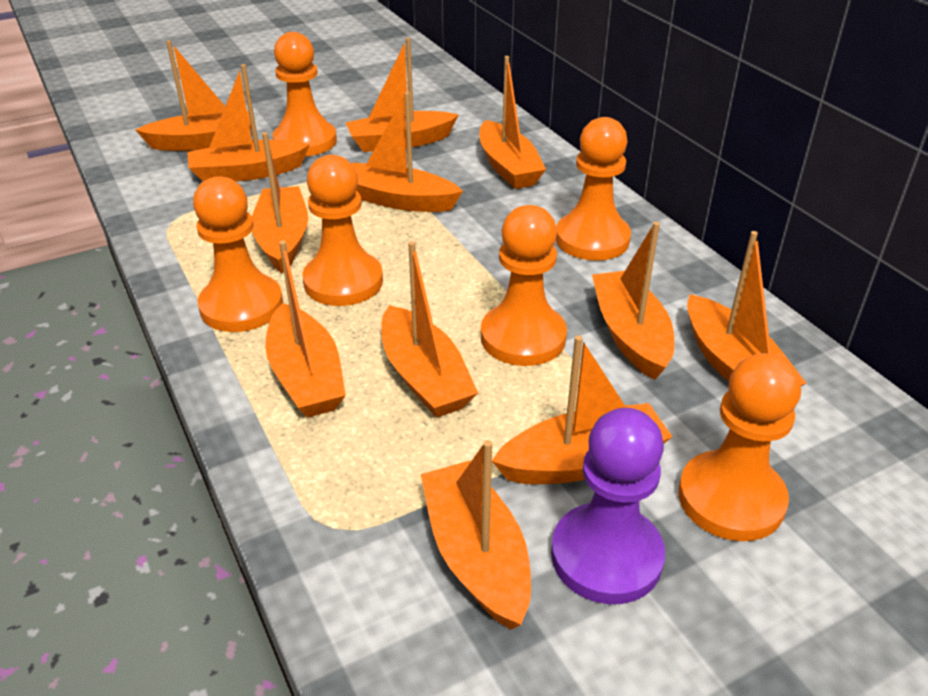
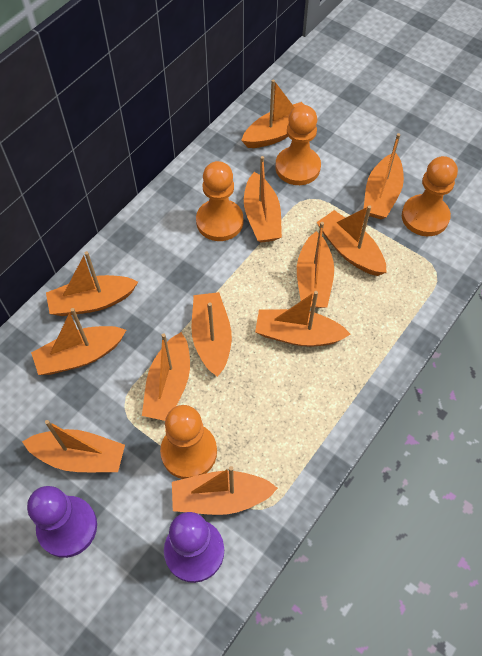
orange pawn: [193,176,283,332] [272,32,337,156] [302,155,383,306] [481,205,567,366] [556,117,631,261] [678,353,801,541] = 6 -> [160,405,217,479] [196,161,243,241] [275,105,321,185] [402,156,458,236] = 4
purple pawn: [551,408,665,604] = 1 -> [27,486,97,558] [164,512,224,583] = 2

